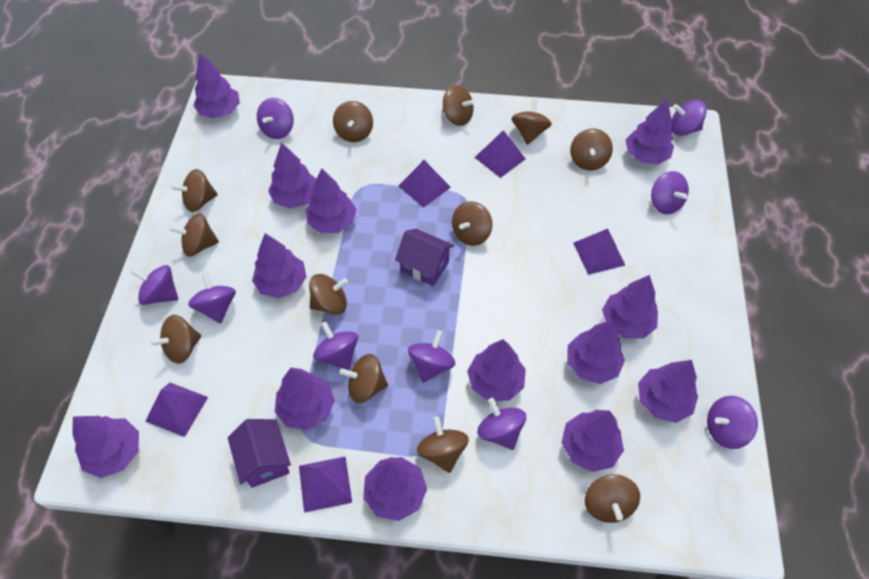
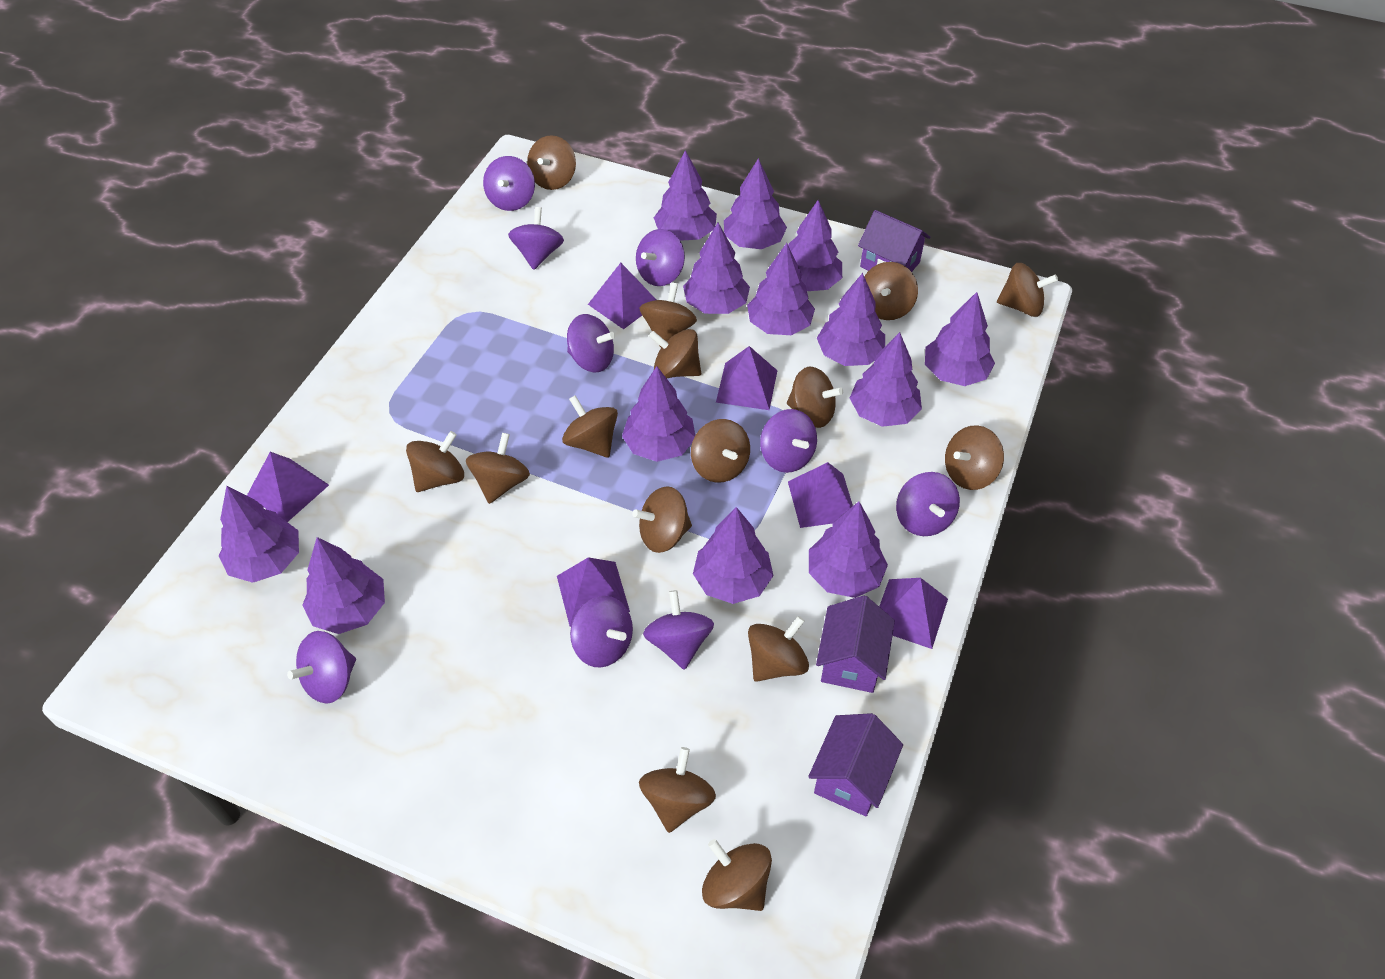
brown spinning top: [150,315,201,364] [169,213,219,257] [171,169,218,212] [309,274,348,315] [333,101,373,142] [340,354,388,403] [417,416,469,473] [443,85,475,126] [452,201,493,246] [512,99,552,145] [570,129,613,170] [585,474,640,523] = 12 -> [406,431,464,492] [466,433,530,504] [527,135,576,190] [562,395,618,458] [632,486,692,553] [639,282,697,348] [639,747,716,833] [649,329,701,378] [691,419,750,483] [702,839,772,911] [748,616,809,682] [787,367,843,428] [864,262,918,320] [945,425,1004,490] [997,263,1058,317] = 15
purple house: [228,419,291,488] [395,229,454,286] = 2 -> [808,713,903,816] [816,595,895,693] [858,210,930,272] = 3
purple pyramid: [145,383,208,437] [299,456,352,513] [399,160,451,208] [474,130,526,178] [573,229,625,275] = 5 -> [247,452,329,522] [557,557,630,627] [588,263,656,329] [716,346,778,410] [788,462,853,528] [879,578,948,649] = 6

